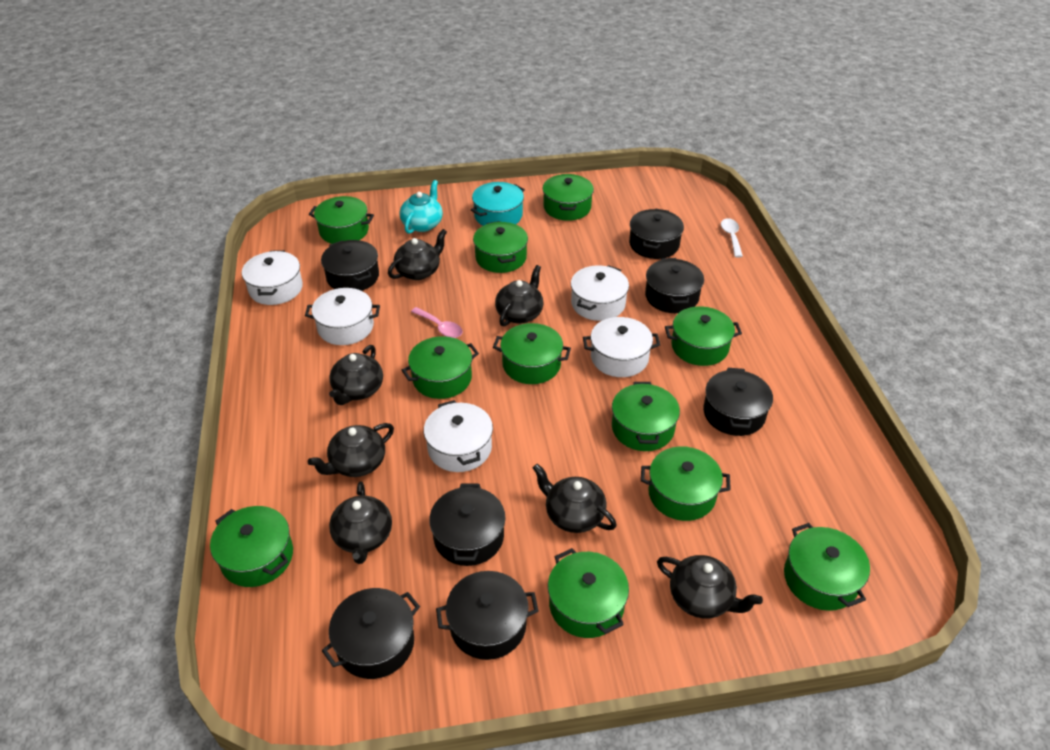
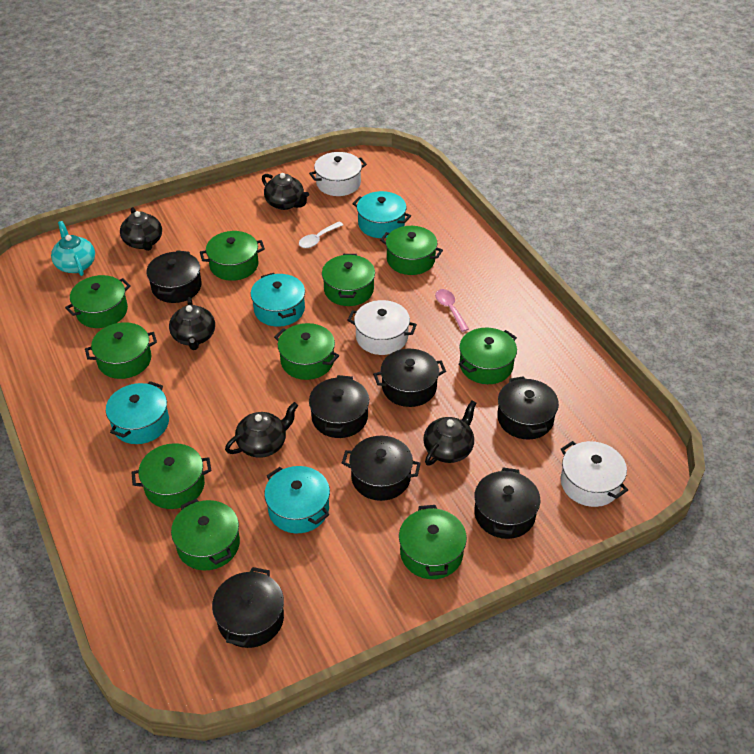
black teapot: [308,423,394,477] [329,345,383,405] [329,481,392,564] [388,229,447,280] [495,265,544,326] [533,464,617,533] [657,555,763,618] = 7 -> [120,207,162,251] [169,297,215,350] [225,402,298,458] [262,173,309,210] [423,401,476,466] = 5
green pot: [210,506,293,587] [309,196,374,244] [402,336,479,399] [473,221,528,273] [493,323,571,384] [542,174,594,221] [548,548,629,638] [612,382,680,451] [641,446,731,521] [665,306,742,366] [784,523,870,611] = 11 -> [65,275,131,328] [85,322,157,379] [131,443,211,509] [171,499,240,570] [200,231,265,281] [274,323,339,380] [322,254,375,306] [380,226,443,275] [399,505,467,579] [458,328,517,384] = 10
turquoise pot: [471,182,525,226] = 1 -> [106,381,169,444] [251,273,305,327] [264,466,330,533] [352,191,411,238] = 4
white pot: [242,250,303,305] [305,288,380,345] [424,400,493,472] [571,265,629,321] [583,317,660,377] = 5 -> [309,152,367,196] [347,300,417,355] [561,441,628,507] = 3

